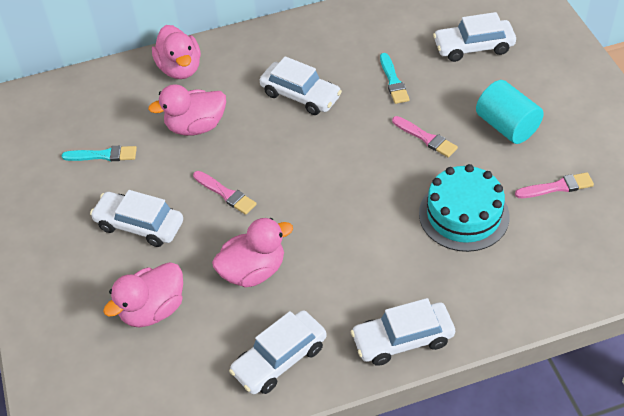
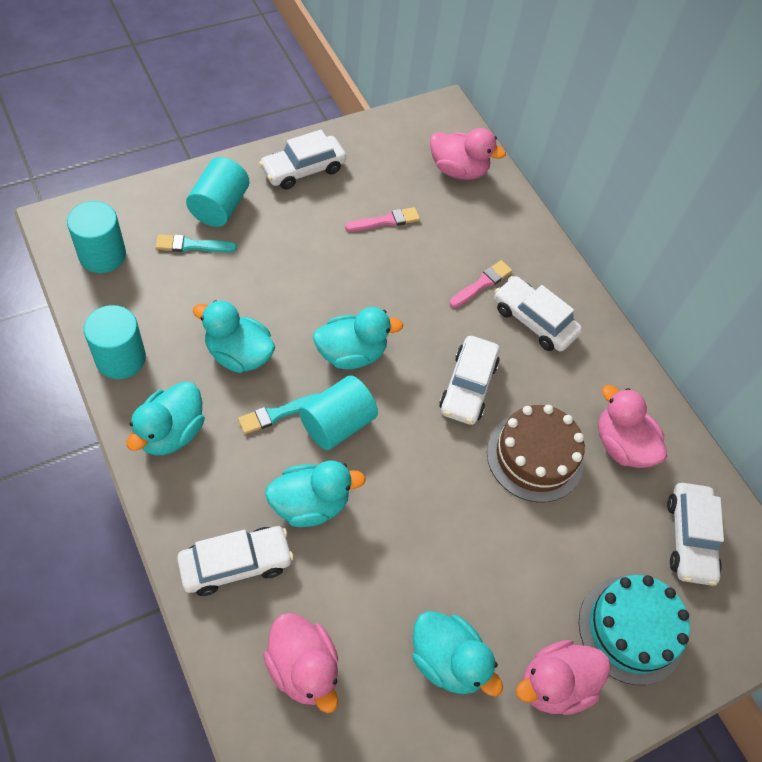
brown cake: none = 0 -> [487,405,585,503] = 1
pink brush: [193,171,257,215] [392,116,458,158] [515,172,594,198] = 3 -> [345,207,420,232] [450,260,512,308] = 2
turquoise cylinder: [476,80,544,144] = 1 -> [67,201,126,273] [84,305,146,379] [186,157,249,227] [299,375,378,450] = 4
turquoise duck: none = 0 -> [127,381,205,455] [193,300,275,373] [265,461,366,527] [313,307,403,369] [412,611,503,696] = 5

